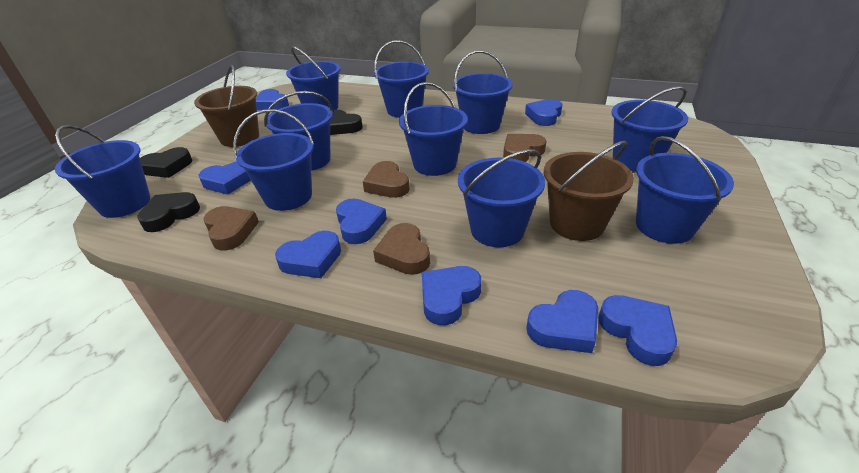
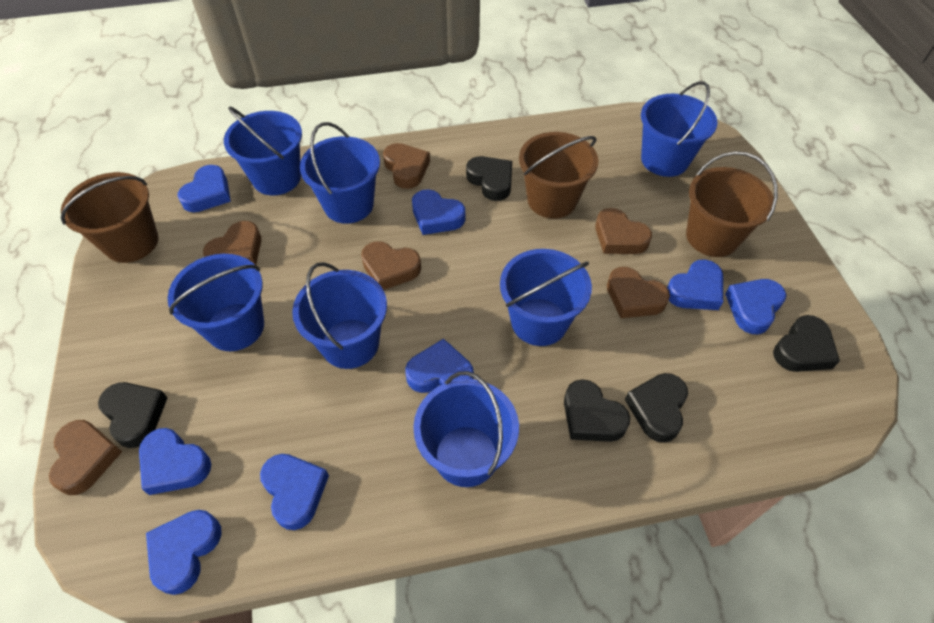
black heart: [137,192,200,232] [140,147,192,178] [330,110,363,135] = 3 -> [98,382,168,448] [466,156,512,201] [564,379,630,442] [625,373,688,443] [773,315,840,372] = 5
blue bucket: [55,125,150,218] [233,109,314,211] [264,91,333,171] [286,46,341,110] [374,40,429,118] [399,82,468,176] [453,50,513,134] [458,149,545,247] [612,86,688,172] [636,136,734,244] = 10 -> [168,254,264,351] [224,107,302,195] [292,262,387,369] [300,122,380,224] [413,371,519,487] [500,249,592,346] [641,81,717,177] = 7
brown bucket: [194,65,259,147] [543,141,634,241] = 2 -> [61,172,158,263] [519,132,598,219] [686,151,778,257] = 3
brown heart: [204,206,259,251] [363,161,410,198] [373,223,430,275] [503,134,547,162] = 4 -> [49,420,122,495] [203,221,262,265] [361,241,421,290] [383,143,430,189] [595,208,652,254] [607,267,670,318] = 6

